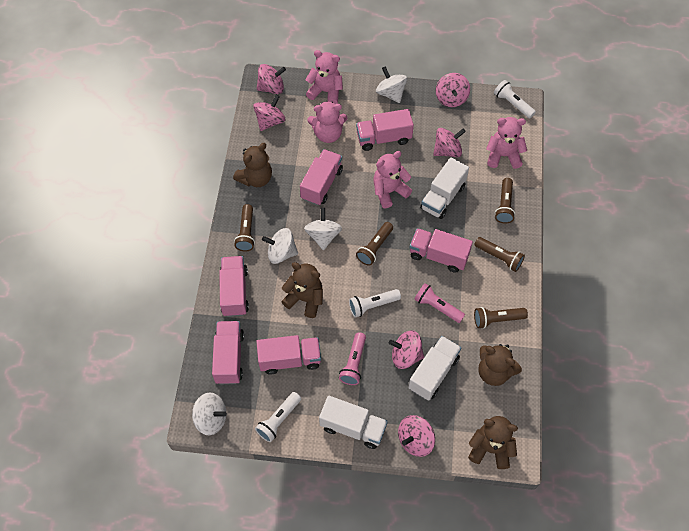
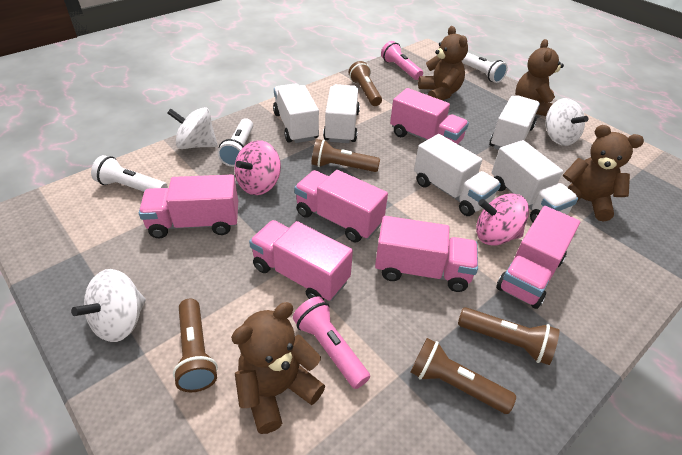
pink spinning top: [253,95,286,131] [257,64,286,94] [389,330,424,369] [398,415,435,457] [433,128,466,157] [436,73,470,107] = 6 -> [234,140,281,195] [476,193,529,245] = 2
pink teddy bear: [305,50,343,104] [307,101,347,143] [373,151,412,209] [486,117,527,169] = 4 -> none = 0
white spinning top: [192,393,227,435] [262,228,298,264] [304,208,342,250] [376,66,407,103] = 4 -> [71,269,146,342] [167,107,218,149] [545,98,588,146] = 3
white truck: [319,395,388,449] [409,336,461,401] [420,157,469,219] = 3 -> [273,83,319,143] [323,84,360,143] [414,134,501,216] [489,95,540,150] [492,140,578,223] = 5

